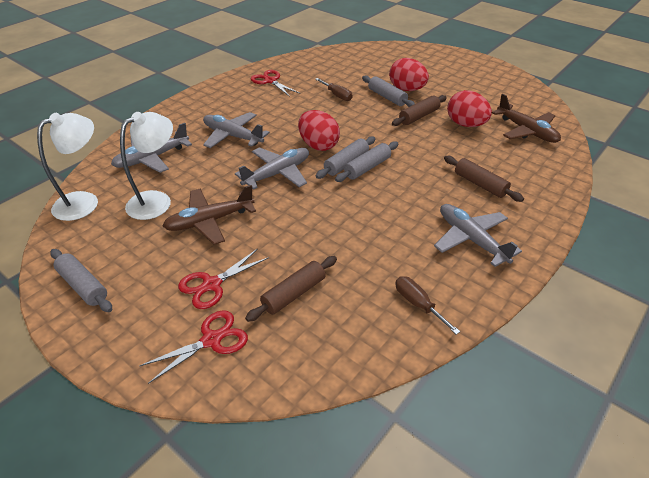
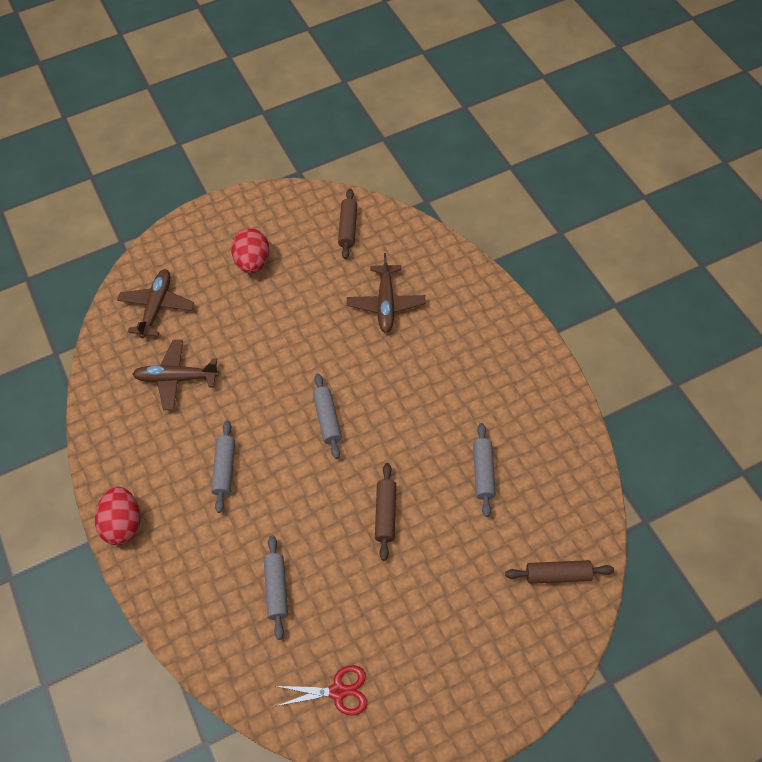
brown plane: [162,185,256,245] [492,94,561,143] = 2 -> [117,269,194,338] [132,340,219,410] [347,253,425,333] = 3
brown screwdriver: [315,78,352,101] [395,276,460,335] = 2 -> none = 0
grey plane: [111,123,192,173] [203,112,270,148] [235,147,309,190] [434,204,522,267] = 4 -> none = 0
red egg: [298,110,340,151] [389,58,429,91] [447,90,492,127] = 3 -> [95,487,140,545] [231,228,269,274] = 2
red scissors: [139,310,248,384] [178,248,269,309] [251,70,299,97] = 3 -> [276,665,367,715] = 1
white lamp: [37,113,98,221] [120,112,173,220] = 2 -> none = 0

